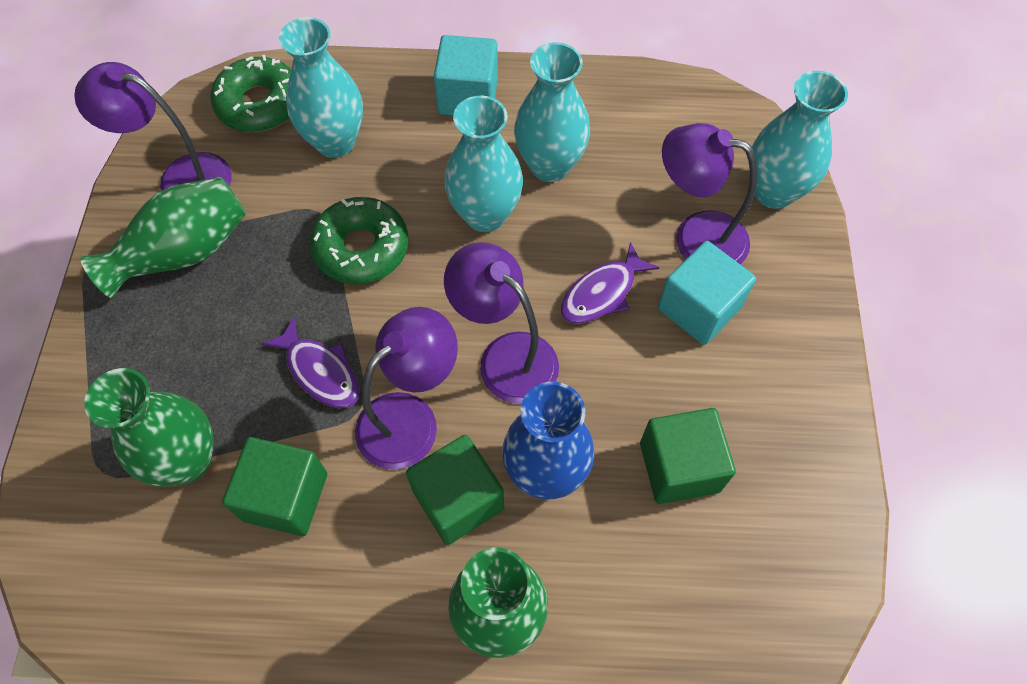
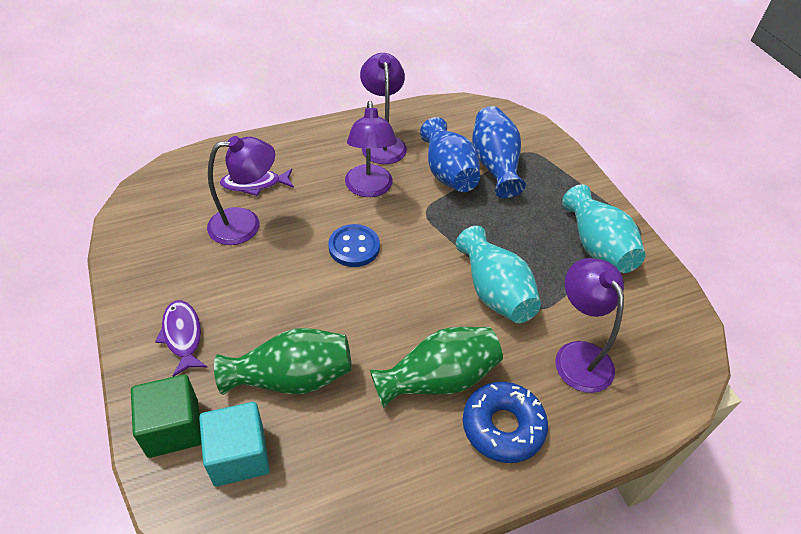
blue button: none = 0 -> [328,224,380,267] = 1
blue donut: none = 0 -> [463,382,548,463] = 1
blue vase: [502,382,594,500] = 1 -> [420,117,480,192] [472,106,526,198] = 2
green cube: [222,437,327,536] [406,435,504,545] [640,408,736,504] = 3 -> [131,374,201,458] = 1
green donut: [211,55,291,132] [310,197,408,284] = 2 -> none = 0
green vase: [80,177,246,298] [84,368,214,487] [448,547,548,658] = 3 -> [214,328,352,395] [370,327,503,408] = 2
turquoise cube: [434,35,498,115] [658,241,756,345] = 2 -> [199,402,270,486] = 1
turquoise vase: [279,17,363,158] [444,95,523,232] [514,42,590,182] [752,71,848,209] = 4 -> [456,226,541,323] [562,184,646,273] = 2

